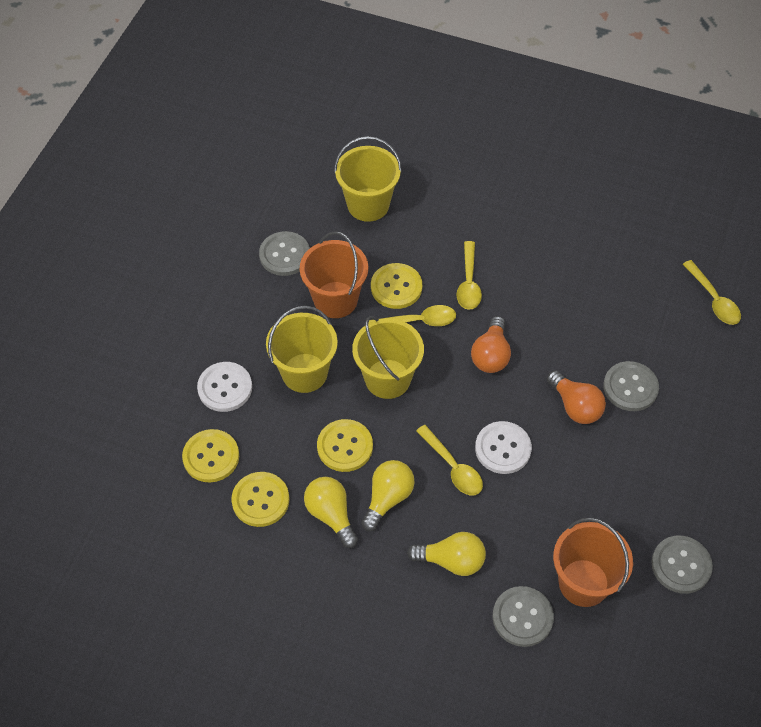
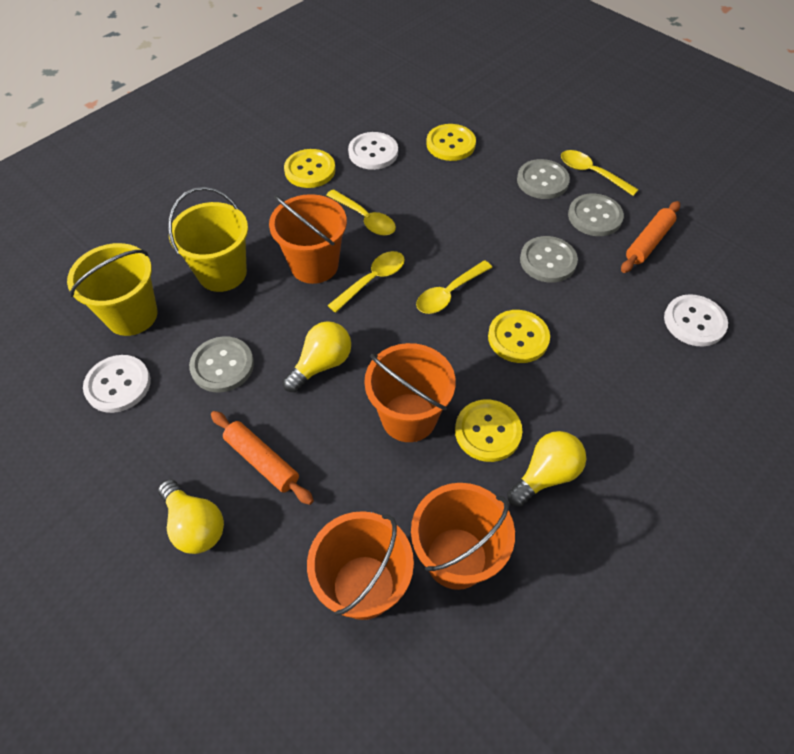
orange bucket: [300,231,368,318] [553,518,633,607] = 2 -> [269,194,347,284] [307,511,414,620] [364,343,456,442] [411,483,515,590] = 4
orange light bulb: [471,316,511,373] [547,370,606,424] = 2 -> none = 0
orange rolling pin: none = 0 -> [211,411,314,505] [621,201,680,273] = 2
white button: [197,362,252,412] [475,421,532,474] = 2 -> [83,355,151,413] [348,132,398,170] [664,294,728,347] = 3
yellow bucket: [266,306,338,393] [334,136,402,222] [352,316,424,399] = 3 -> [67,243,157,336] [168,187,248,292] = 2

